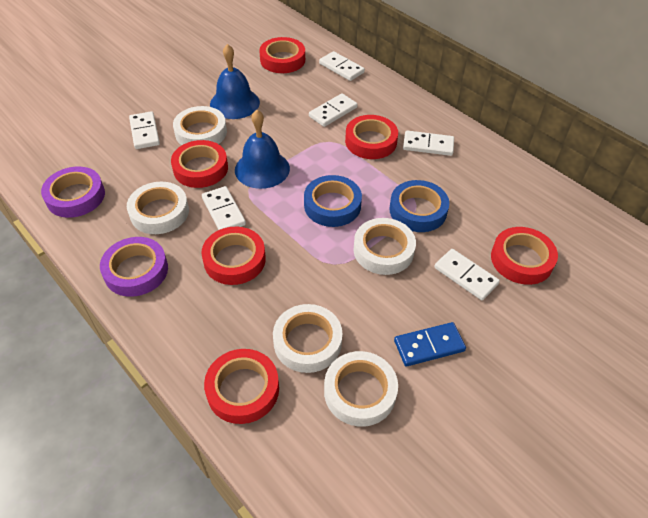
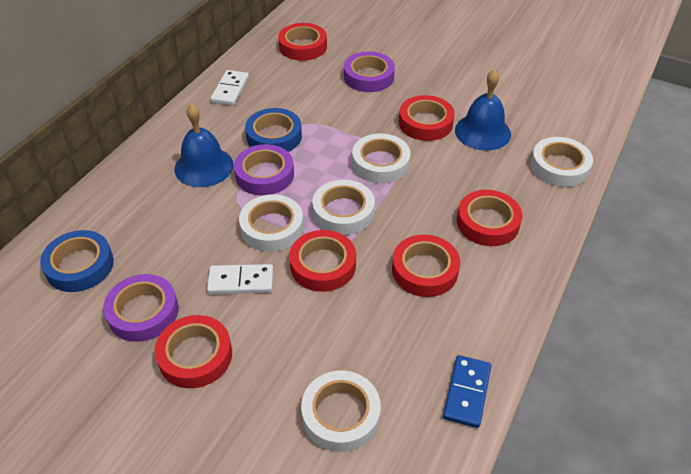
purple tape: [41,167,105,218] [100,237,168,297] = 2 -> [103,274,179,342] [234,144,294,196] [344,52,395,92] = 3
white domino: [129,111,160,149] [202,186,246,230] [309,94,358,127] [319,51,365,81] [403,131,454,156] [434,249,500,300] = 6 -> [207,264,273,294] [211,70,249,105] = 2

